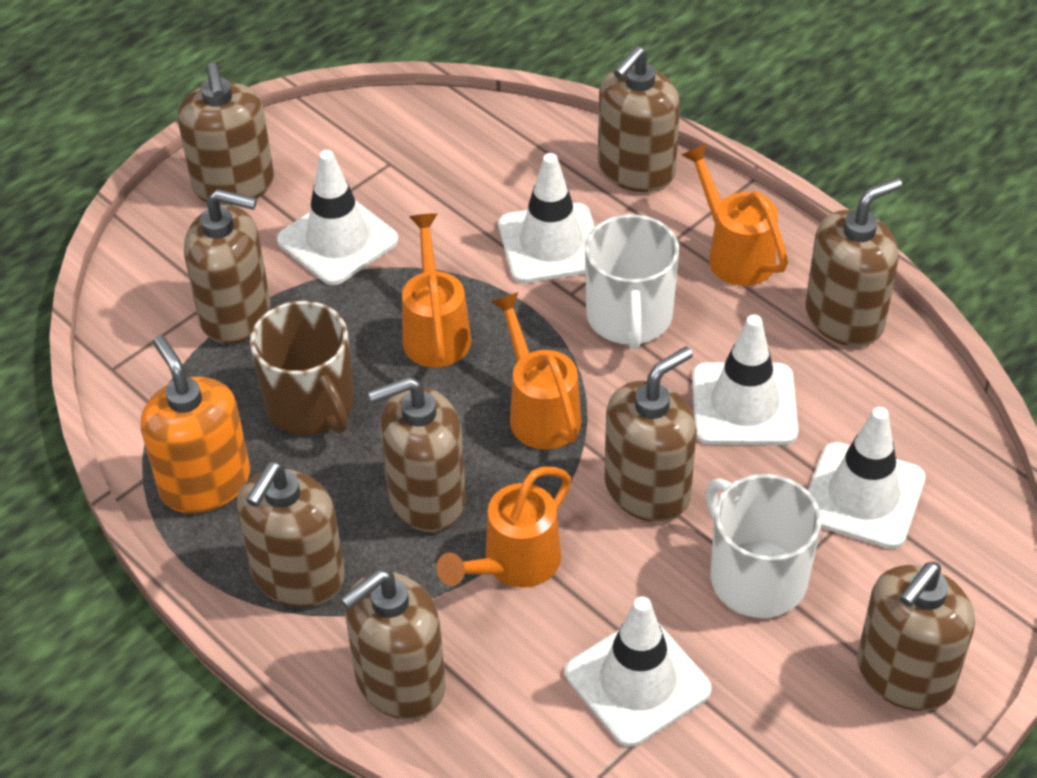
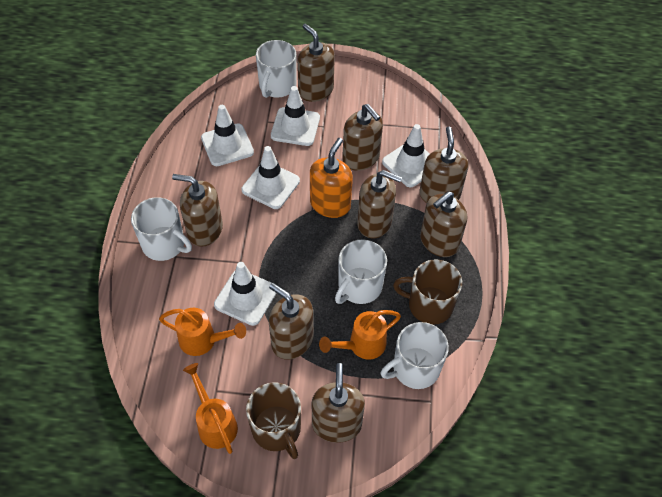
brown mug: [250,301,354,435] = 1 -> [246,382,301,459] [393,259,462,325] = 2
brown soap dispenser: [178,63,274,206] [184,189,270,344] [236,461,345,607] [340,569,445,720] [368,376,466,532] [598,46,680,192] [604,347,697,522] [805,177,902,347] [857,562,975,711] = 9 -> [172,174,223,247] [269,283,313,360] [297,24,335,102] [312,363,365,443] [342,104,383,171] [357,170,402,239] [419,127,468,203] [420,191,467,257] = 8
orange watering can: [402,213,471,368] [437,467,571,588] [491,292,581,449] [682,144,788,286] = 4 -> [159,308,246,356] [183,363,238,454] [319,310,401,360] = 3
white mug: [585,214,679,350] [705,474,822,618] = 2 -> [131,197,192,261] [256,40,296,98] [335,239,387,304] [380,322,449,389] = 4

